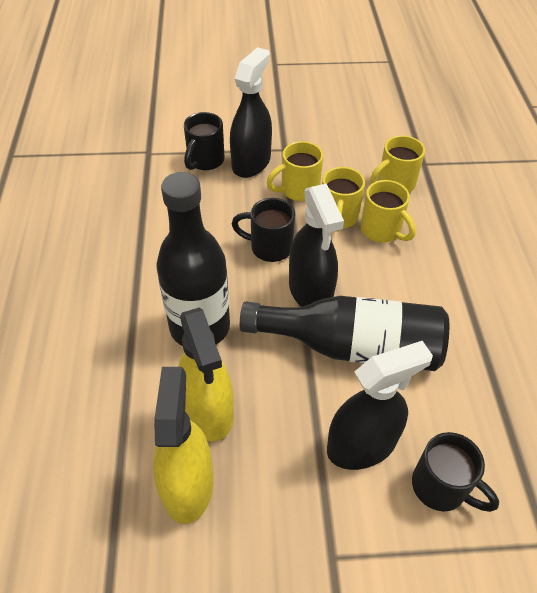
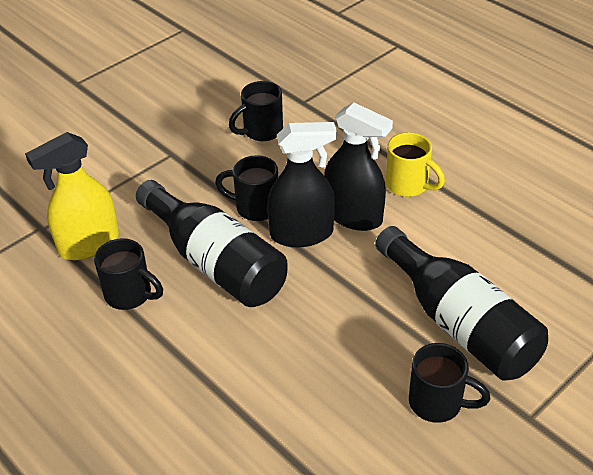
black mug: [184,112,225,170] [232,198,295,262] [412,432,499,512] = 3 -> [94,238,163,310] [215,155,278,221] [229,81,283,141] [409,343,491,423] = 4
black spray bottle: [230,47,272,178] [289,184,344,307] [327,341,433,470] = 3 -> [267,122,337,247] [324,102,393,231] = 2
yellow mug: [267,141,323,201] [322,167,365,232] [361,180,416,243] [370,135,425,193] = 4 -> [386,132,445,197] = 1
yellow spray bottle: [153,367,213,524] [178,307,234,441] = 2 -> [25,132,119,260] = 1

